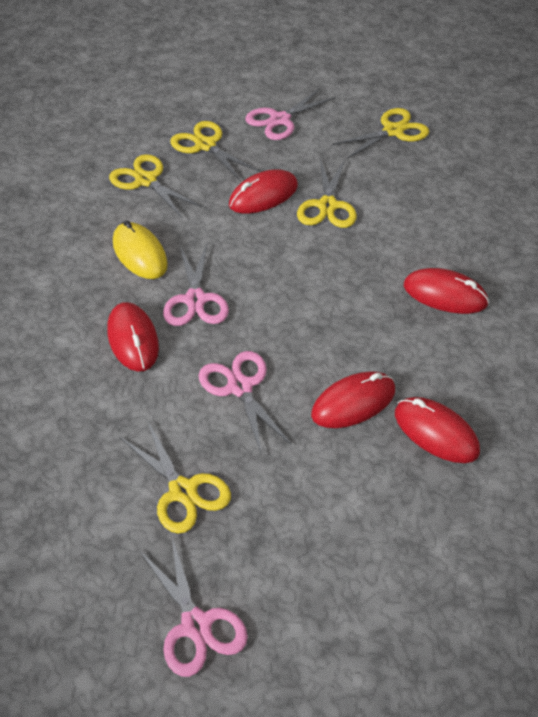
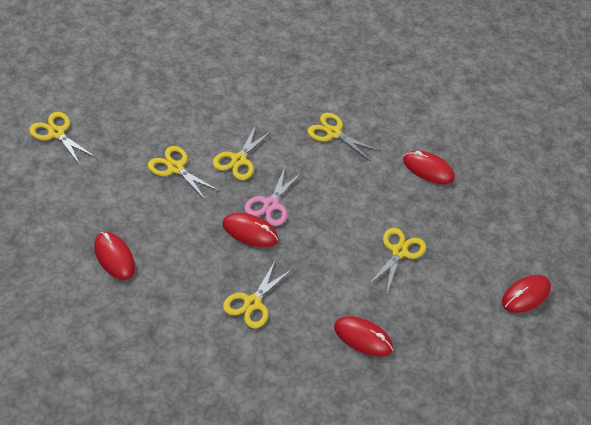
pink scissors: [139,534,248,677] [163,243,229,326] [198,351,292,456] [245,88,336,140] = 4 -> [244,167,302,226] = 1
yellow mouse: [113,220,168,279] = 1 -> none = 0
yellow scissors: [109,154,202,218] [120,420,231,534] [170,121,260,182] [297,159,357,228] [332,108,429,159] = 5 -> [29,112,97,166] [148,146,219,201] [213,125,272,180] [223,259,292,329] [307,113,380,161] [369,228,426,292] = 6

